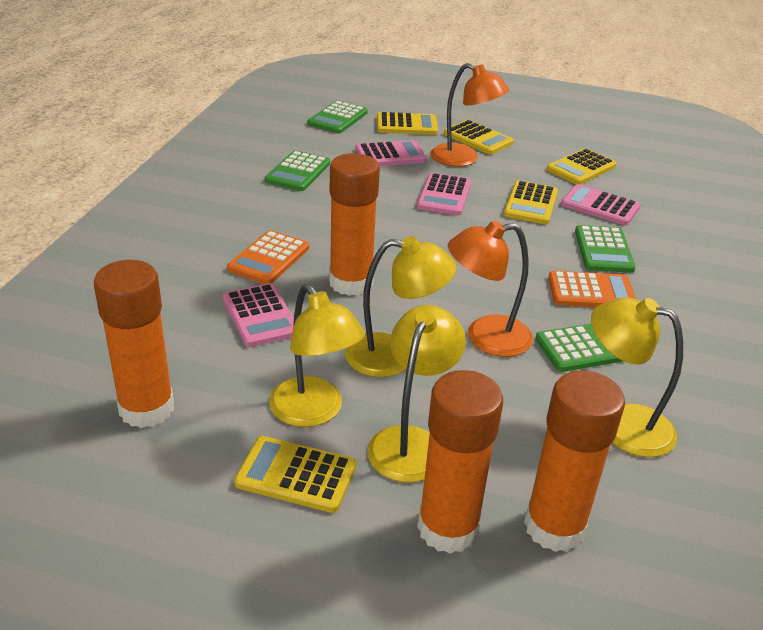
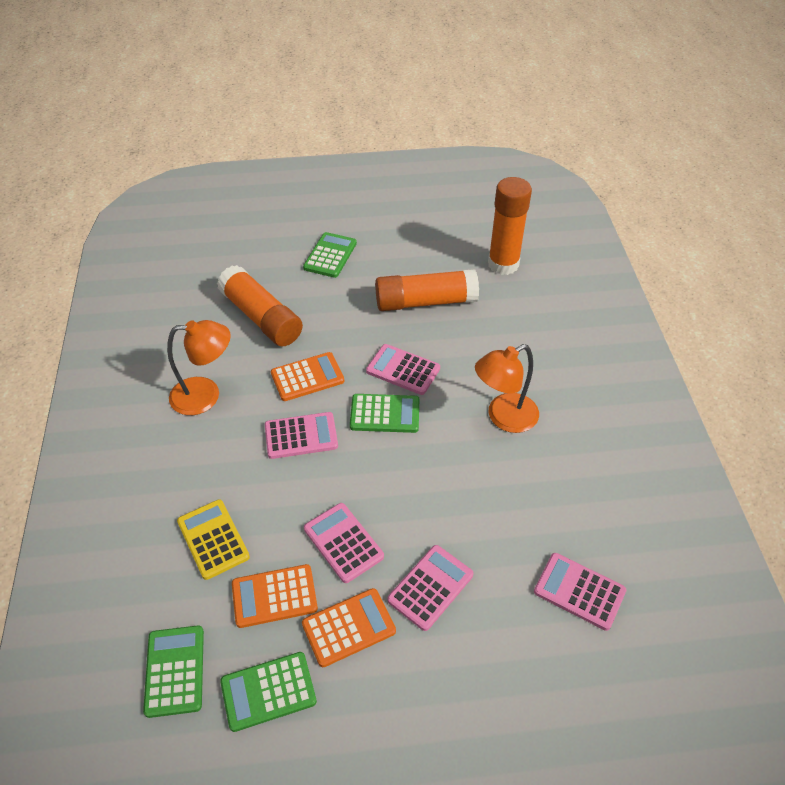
orange calculator: [227,230,309,284] [548,271,636,307] = 2 -> [232,564,318,628] [271,352,344,401] [302,588,396,667] = 3
orange glue stick: [94,260,174,428] [329,153,380,296] [417,370,503,554] [524,370,625,552] = 4 -> [217,265,303,346] [375,269,479,311] [488,177,532,275] = 3
pink calculator: [223,283,294,347] [355,140,426,166] [417,173,471,215] [561,184,641,225] = 4 -> [265,412,338,459] [304,503,384,583] [366,344,440,395] [387,545,473,631] [534,553,626,631] = 5
yellow calculator: [234,436,356,513] [377,112,438,135] [444,120,513,154] [504,180,558,224] [547,148,616,184] = 5 -> [177,499,250,580] = 1
yellow lamp: [269,284,365,427] [345,236,457,377] [368,305,466,482] [591,297,683,457] = 4 -> none = 0

